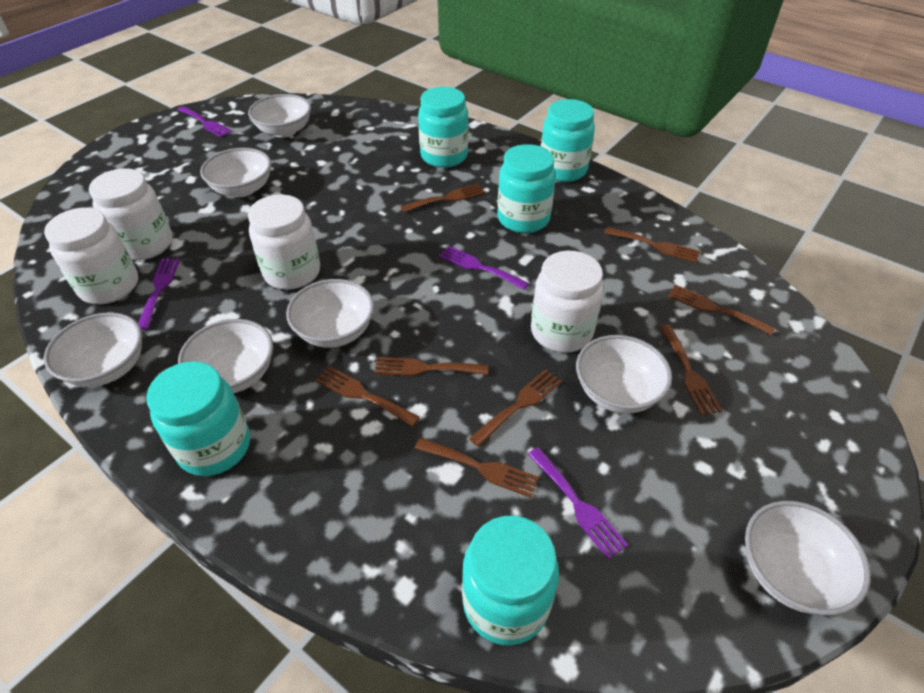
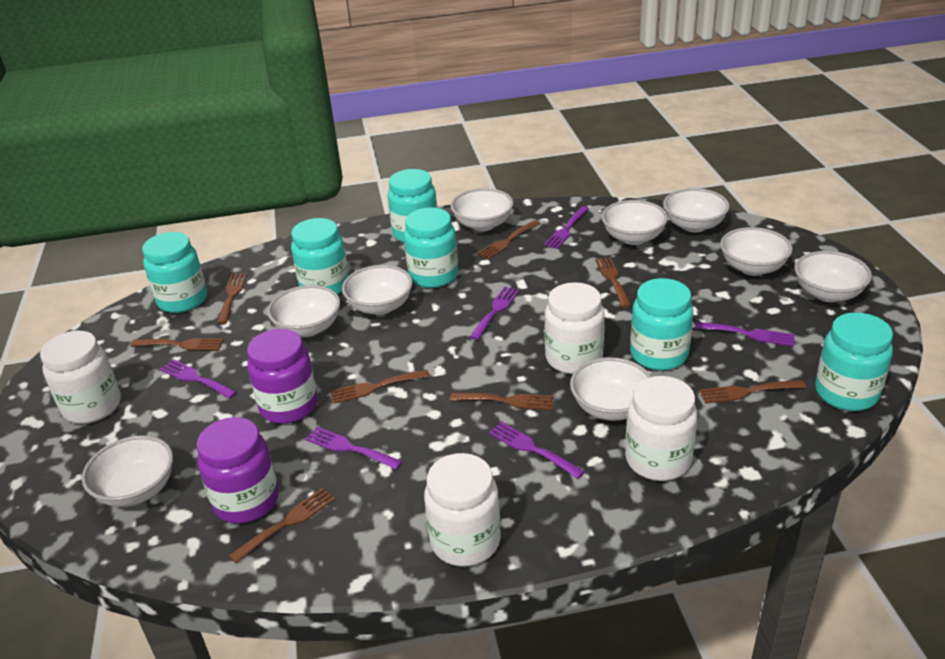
purple fork: [138,258,180,330] [177,106,232,138] [439,246,529,290] [528,447,628,559] = 4 -> [160,359,237,399] [305,427,402,470] [470,287,520,340] [489,422,585,479] [544,206,589,249] [695,322,795,346] = 6
purple jar: none = 0 -> [196,417,279,524] [247,329,318,424] = 2
turquoise jar: [146,361,250,476] [418,87,468,168] [462,516,559,645] [497,144,556,233] [541,99,595,182] = 5 -> [142,232,207,313] [291,218,349,295] [388,169,437,243] [404,207,458,288] [630,278,693,371] [815,312,893,411] = 6
white bowl: [44,313,142,387] [178,319,273,393] [200,148,271,197] [248,94,311,138] [286,279,374,348] [576,335,672,413] [745,501,871,615] = 7 -> [82,435,173,507] [267,285,340,337] [342,265,413,315] [451,188,513,231] [570,357,652,421] [602,200,668,245] [663,188,730,232] [720,227,793,276] [795,251,872,302] = 9

